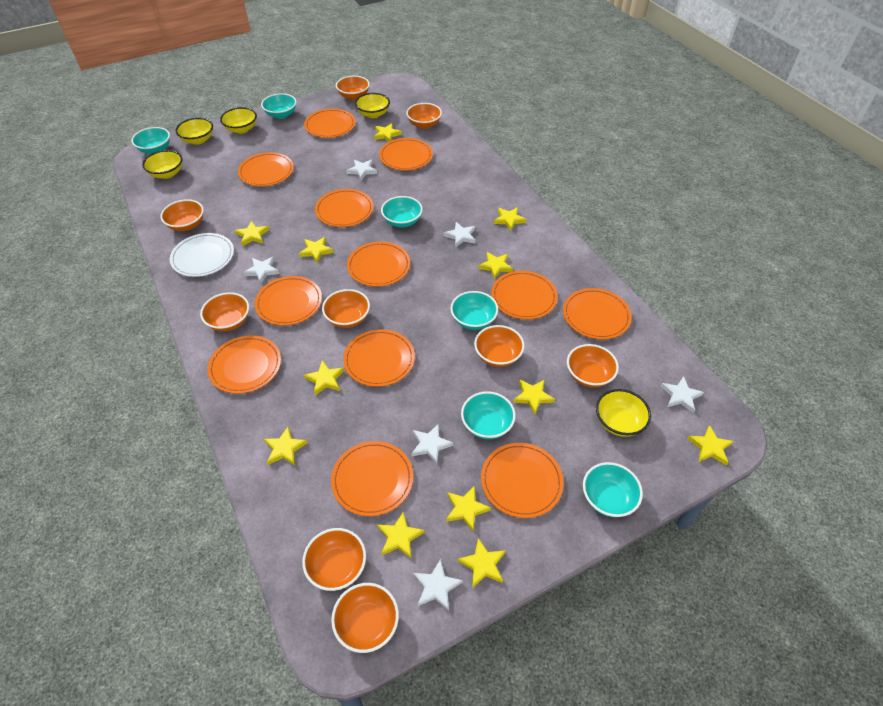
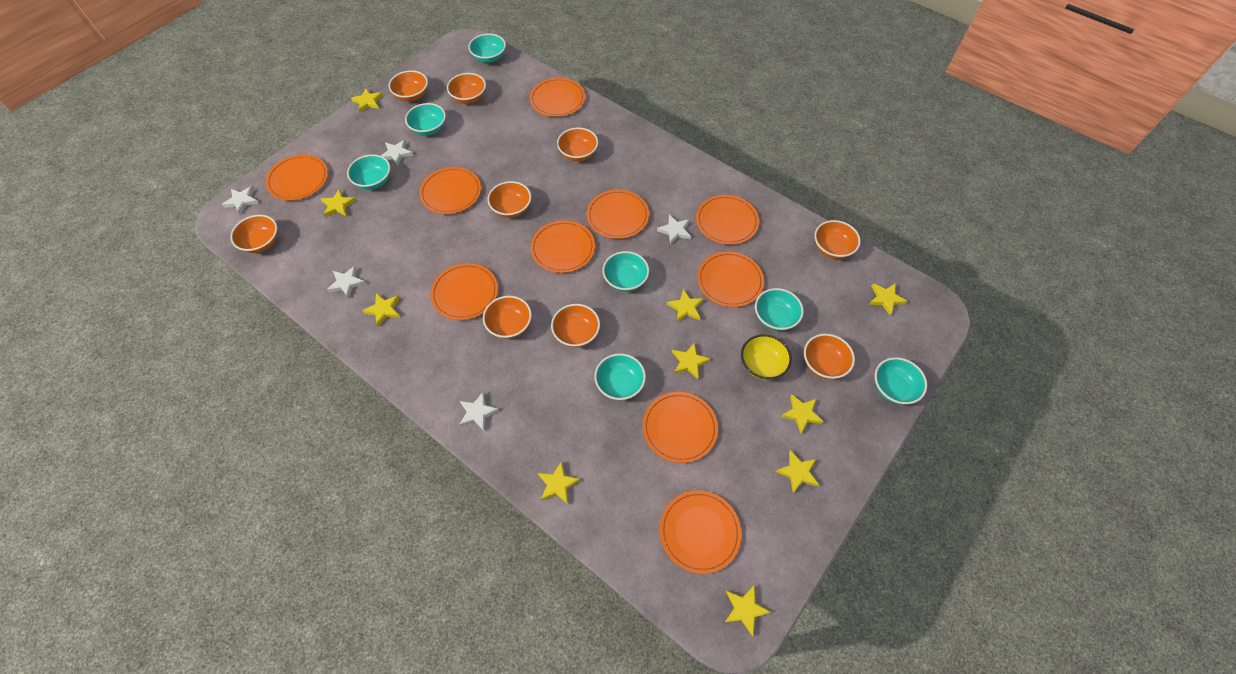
orange plate: [207,335,281,394] [238,152,294,186] [255,276,322,326] [304,109,356,138] [315,189,374,227] [331,441,413,516] [343,329,415,387] [347,242,410,287] [379,138,433,170] [481,443,564,518] [491,271,558,319] [563,288,632,339] = 12 -> [265,154,328,201] [419,167,481,214] [430,263,498,320] [530,78,585,117] [530,220,595,273] [587,189,649,239] [642,392,718,463] [659,490,741,574] [696,195,759,245] [697,252,764,307] = 10
turquoise bowl: [131,127,170,154] [261,93,297,119] [381,196,423,227] [450,291,498,330] [461,391,516,439] [583,462,643,517] = 6 -> [347,154,390,190] [405,103,446,136] [468,34,506,63] [594,353,646,400] [602,251,649,292] [755,288,804,331] [875,357,927,404] = 7
white plate: [170,233,234,277] = 1 -> none = 0
white star: [243,256,280,283] [347,160,377,181] [411,424,454,464] [413,559,463,611] [444,222,476,247] [661,376,704,413] = 6 -> [222,186,259,215] [327,266,366,298] [381,139,413,166] [459,392,499,431] [657,215,691,245] = 5
yellow bowl: [142,150,182,179] [175,118,213,145] [220,107,257,134] [355,93,390,118] [596,389,651,437] = 5 -> [741,334,792,380] = 1
yellow star: [235,221,269,246] [264,427,308,465] [299,237,334,263] [304,360,344,395] [374,123,402,142] [377,512,424,558] [446,486,491,531] [458,538,506,587] [478,252,513,279] [494,207,527,231] [513,379,555,414] [688,425,733,466] = 12 -> [321,189,356,217] [351,88,383,112] [362,293,400,327] [538,461,580,504] [667,289,704,322] [672,343,711,379] [724,585,771,636] [776,450,819,493] [781,394,824,433] [869,283,908,315] = 10

